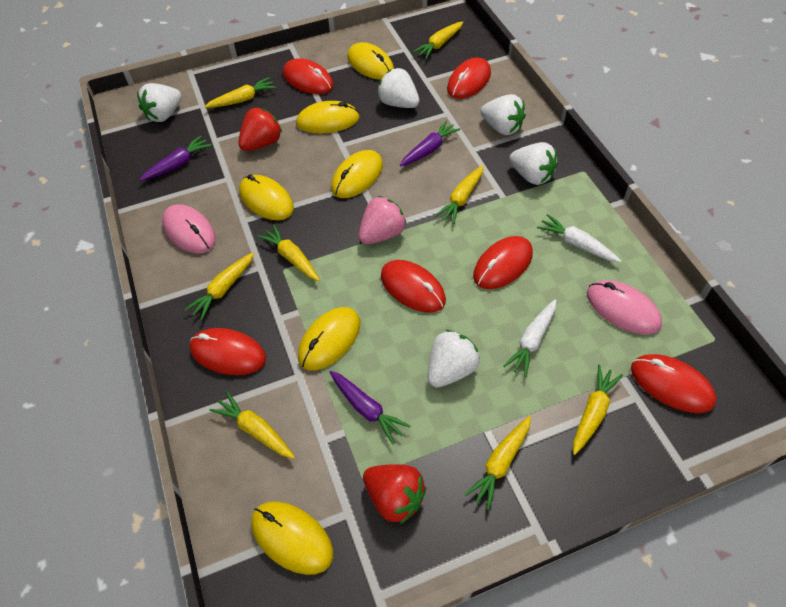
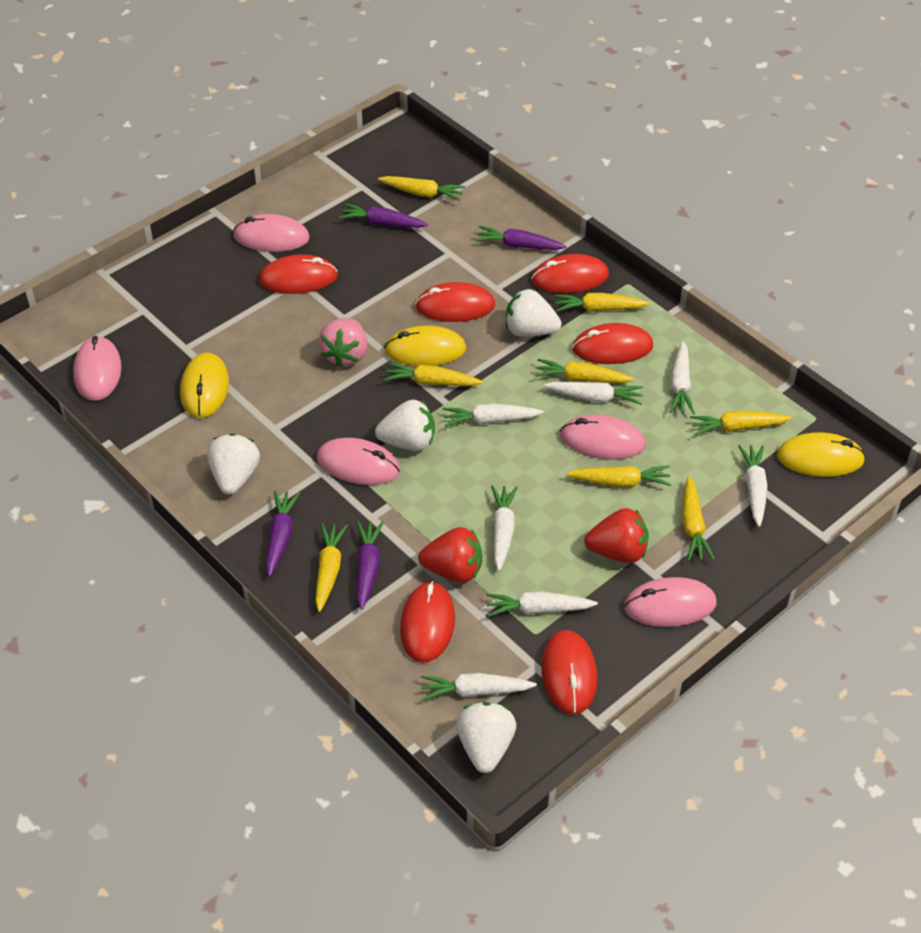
pink mouse: [162,204,216,253] [587,280,662,335] = 2 -> [73,336,122,401] [233,214,310,252] [316,438,400,485] [560,415,645,460] [624,577,716,627] = 5
purple carrot: [139,135,212,181] [329,371,411,445] [400,120,461,167] = 3 -> [266,491,300,577] [339,203,428,228] [357,521,384,610] [475,226,567,250] = 4
white carrot: [503,299,556,377] [537,214,621,263] = 2 -> [421,673,537,701] [442,403,544,427] [486,591,598,617] [491,485,518,571] [544,381,643,405] [669,341,695,414] [738,445,768,527] = 7
white strawberry: [137,83,182,122] [377,68,420,108] [427,330,480,388] [481,94,526,135] [509,142,558,185] = 5 -> [207,433,260,495] [375,400,435,451] [456,702,516,773] [506,289,562,337] = 4
yellow mouse: [239,174,294,220] [251,501,333,575] [296,101,360,134] [298,307,360,371] [331,150,383,198] [347,42,394,80] = 6 -> [180,352,229,418] [384,325,467,366] [777,432,866,477] = 3

